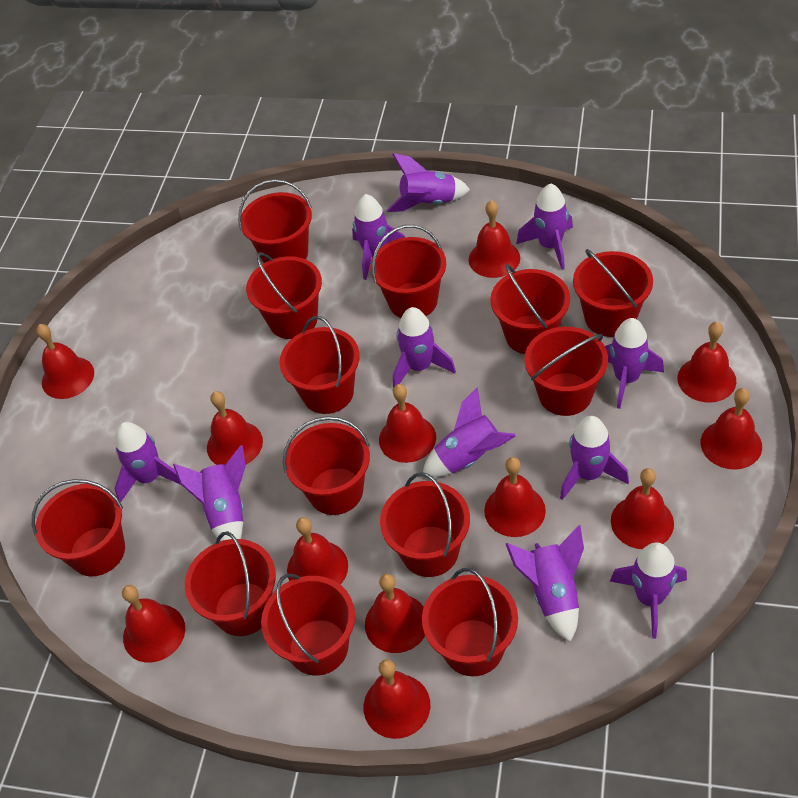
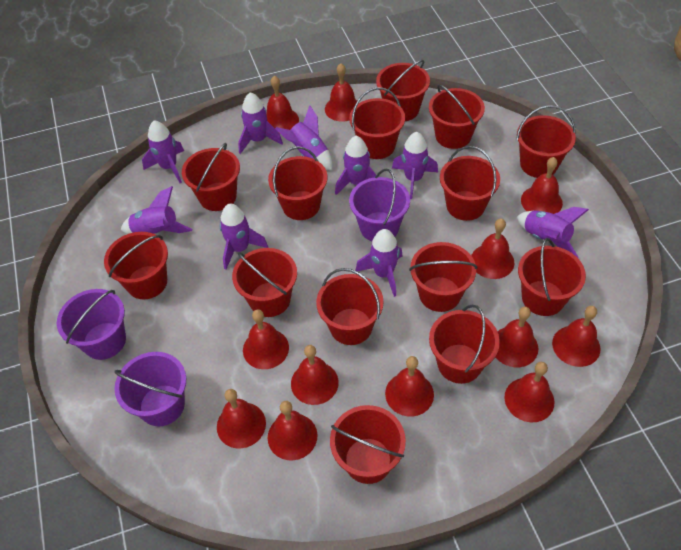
purple bucket: none = 0 -> [57,289,126,360] [114,352,186,426] [349,168,410,241] = 3
purple rocket: [114,422,181,503] [173,445,246,541] [352,194,405,280] [386,153,470,212] [393,307,456,388] [423,387,516,477] [506,525,584,642] [516,183,573,270] [560,416,629,500] [605,318,664,409] [610,542,687,639] = 11 -> [121,186,192,234] [142,120,184,183] [219,204,268,270] [238,92,283,154] [275,106,332,170] [335,136,376,195] [355,229,402,297] [392,132,438,199] [517,207,589,258] = 9
red bucket: [32,479,125,577] [185,531,276,636] [238,179,312,263] [246,252,322,339] [261,574,355,676] [280,316,360,414] [283,416,370,515] [370,225,446,318] [380,472,470,577] [422,568,518,676] [490,264,570,354] [524,327,608,416] [573,249,653,337] = 13 -> [104,232,168,299] [182,143,240,211] [232,248,297,317] [268,146,327,220] [316,268,384,345] [330,405,406,484] [349,87,405,159] [376,60,430,121] [409,242,477,312] [429,84,485,149] [429,305,500,384] [440,146,500,221] [516,105,576,178] [518,238,586,316] = 14

